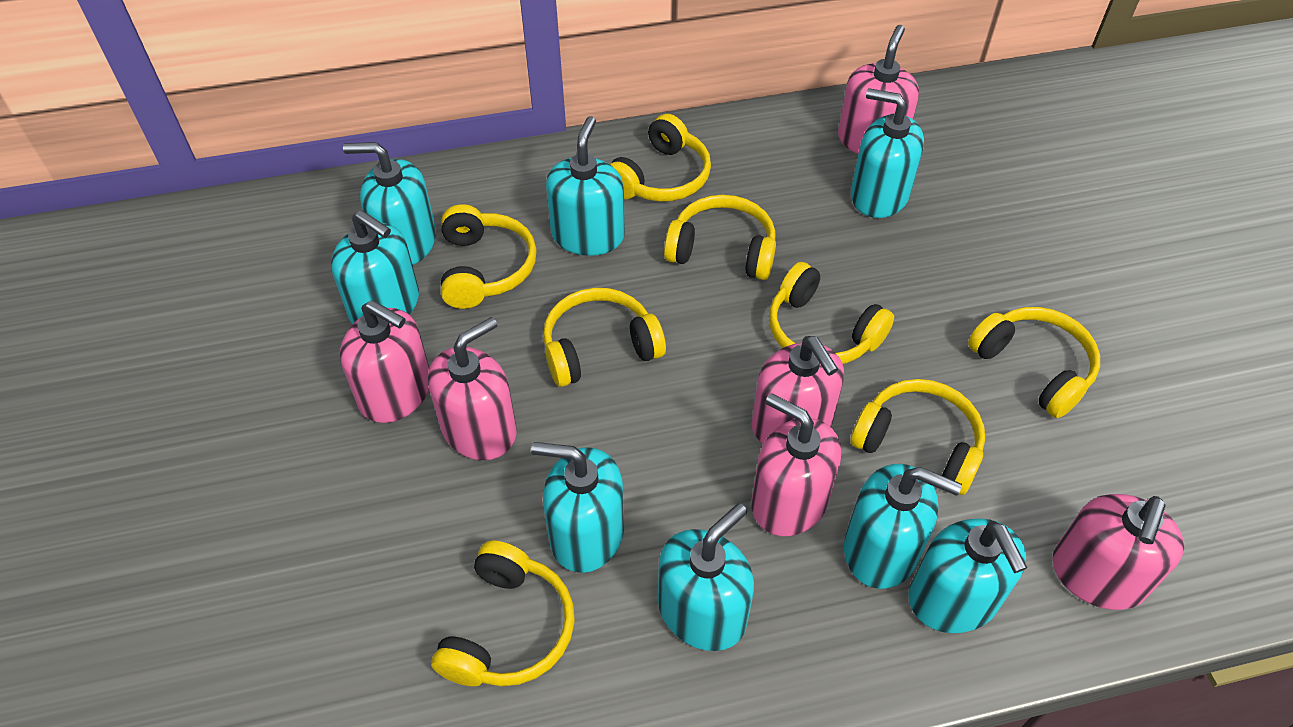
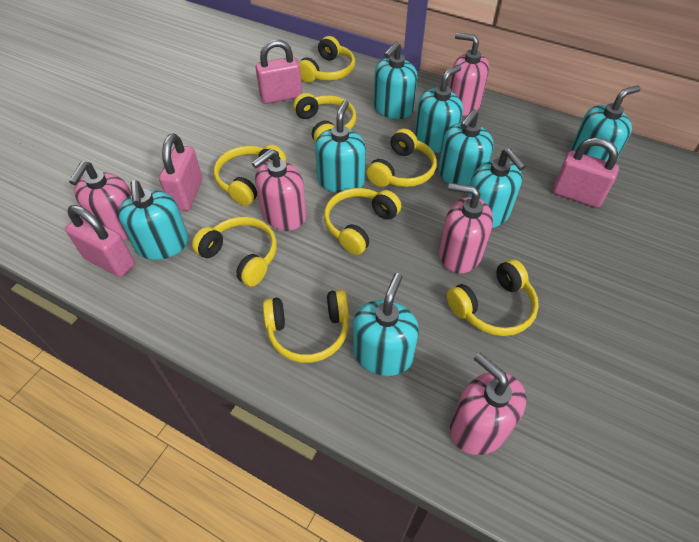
pink padlock: none = 0 -> [65,205,135,277] [159,134,202,211] [255,40,302,104] [552,137,619,208] = 4
pink soap dispenser: [340,300,429,423] [428,317,517,460] [751,336,844,444] [751,393,841,536] [838,25,919,154] [1053,494,1184,610] = 6 -> [69,161,132,240] [252,149,306,231] [439,183,493,273] [449,33,489,116] [450,352,526,455] = 5

